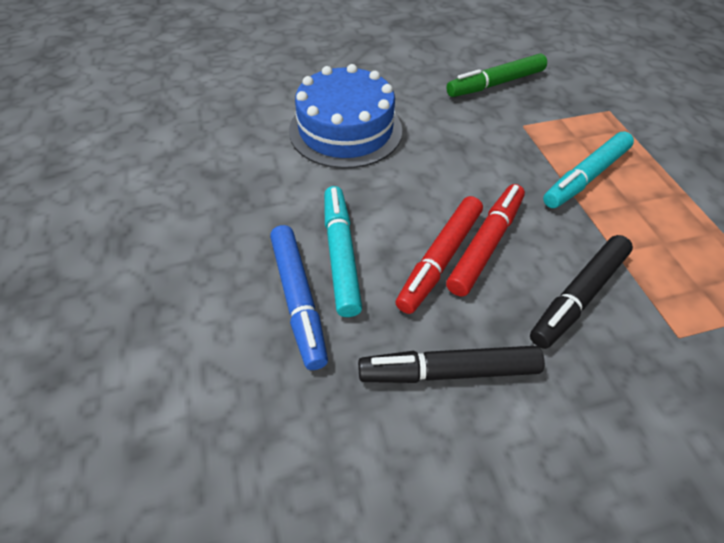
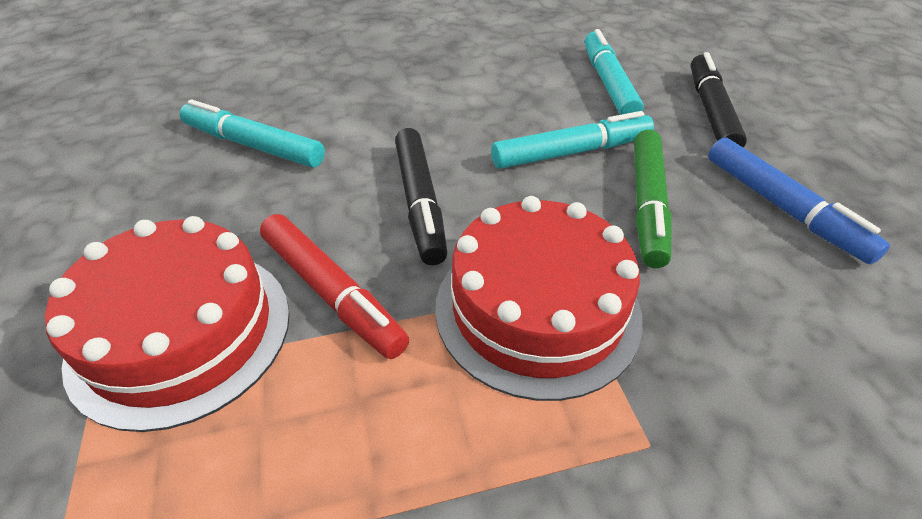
blue cake: [289,64,402,168] = 1 -> none = 0
red cake: none = 0 -> [45,216,290,432] [435,196,643,401] = 2
red marker: [396,196,483,314] [446,184,525,297] = 2 -> [260,214,409,359] = 1
turquoise marker: [324,186,362,317] [543,131,634,208] = 2 -> [180,99,325,167] [491,111,654,169] [585,29,644,115] = 3

